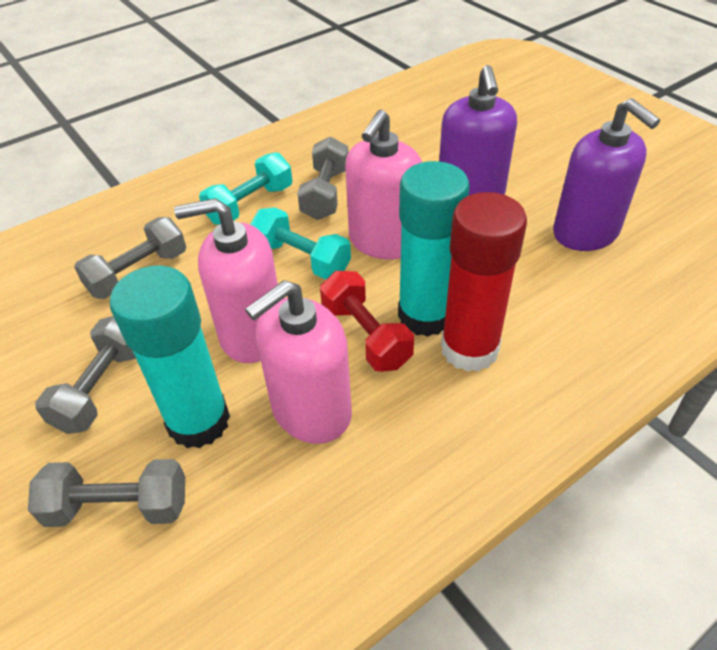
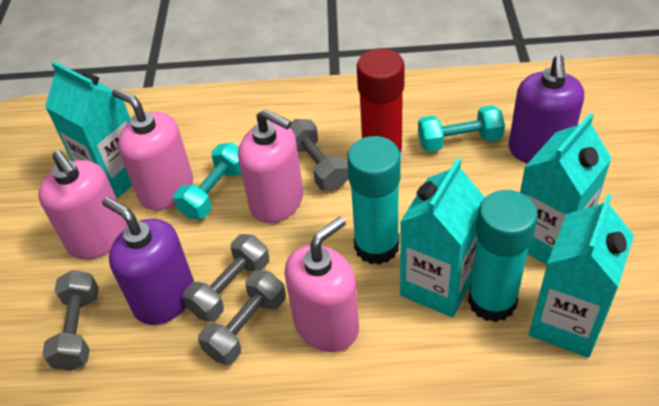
pink soap dispenser: [174,198,278,363] [245,280,352,444] [345,109,422,260] = 3 -> [38,150,127,259] [112,88,193,211] [238,109,303,223] [284,217,359,352] = 4
red dumbbell: [320,271,414,372] = 1 -> none = 0
turquoise carton: none = 0 -> [45,61,132,199] [400,158,485,317] [520,113,612,265] [529,194,634,358] = 4

